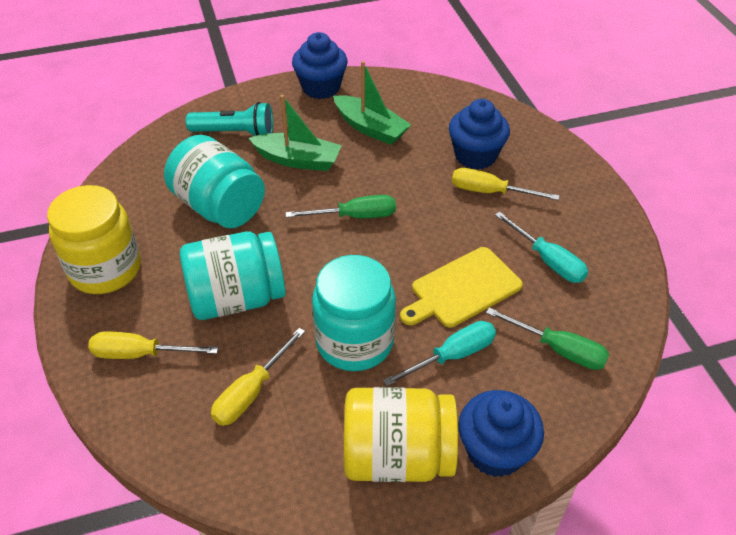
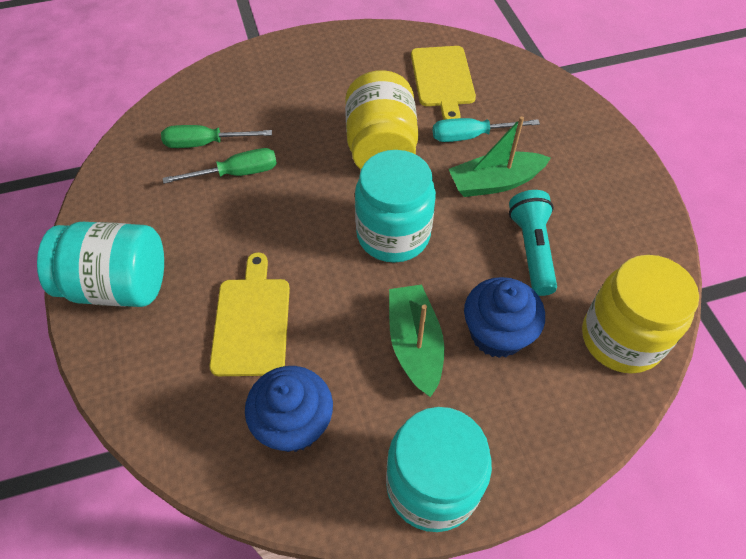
blue cupcake: [292,32,348,99] [449,99,510,170] [458,390,544,477] = 3 -> [245,366,333,452] [464,277,545,358] = 2
turquoise screwdriver: [383,321,496,386] [495,211,588,283] = 2 -> [433,118,540,142] = 1
yellow cutting board: [400,247,523,327] = 1 -> [209,252,290,376] [411,46,476,120] = 2
yellow screwdriver: [88,332,218,359] [211,328,305,426] [452,168,560,200] = 3 -> none = 0

